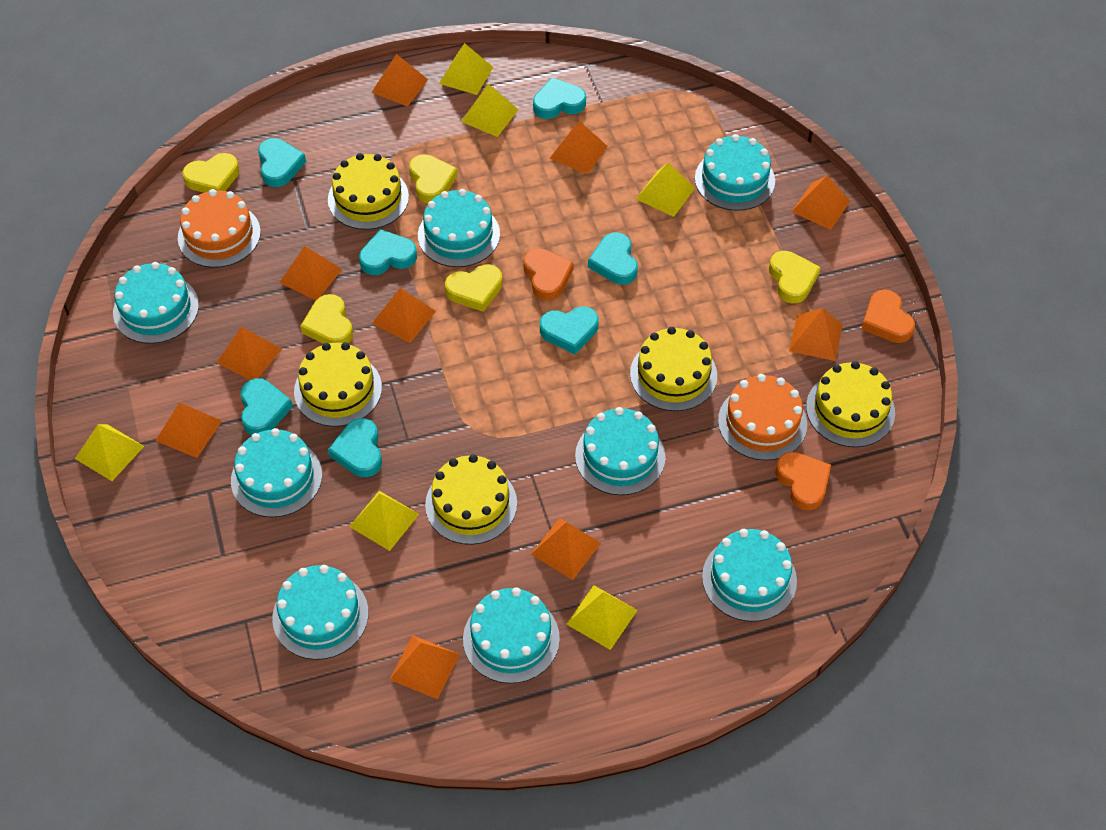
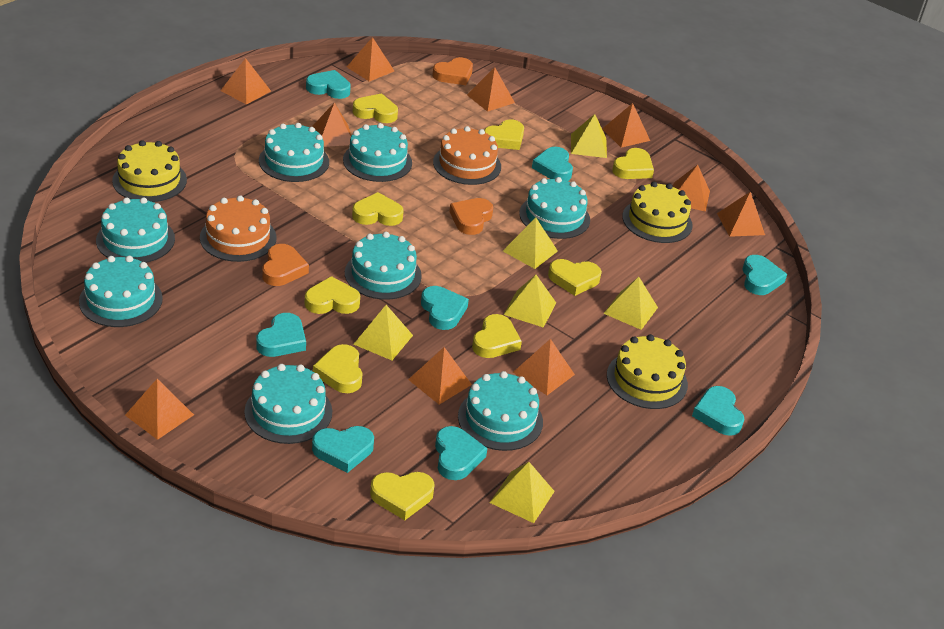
turquoise heart: [240,378,293,435] [258,138,306,187] [328,418,382,477] [359,229,417,275] [533,78,586,119] [540,306,598,354] [588,232,638,285] = 7 -> [256,313,306,357] [306,70,351,99] [312,426,374,473] [421,286,469,330] [435,426,488,480] [532,147,573,181] [692,386,744,436] [742,255,787,295] = 8
yellow cake: [294,342,382,427] [328,153,409,230] [425,454,517,545] [630,327,717,411] [806,361,895,447] = 5 -> [112,140,187,202] [607,334,688,409] [622,182,693,243] = 3
yellow heart: [182,153,239,193] [301,294,353,344] [409,154,458,203] [445,264,503,312] [769,251,821,303] = 5 -> [305,276,360,314] [313,344,363,393] [352,192,404,226] [353,93,398,123] [370,472,435,520] [472,314,522,358] [484,119,524,150] [548,259,602,296] [612,148,654,179] = 9

